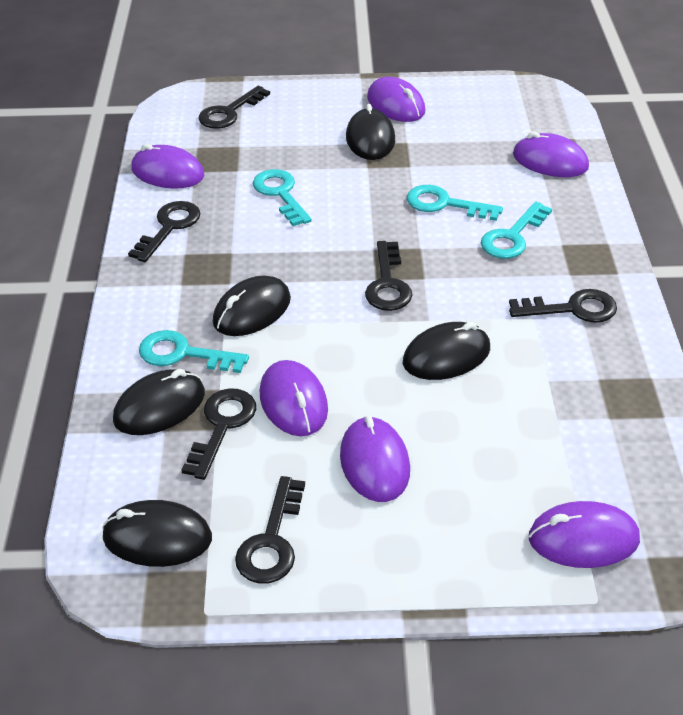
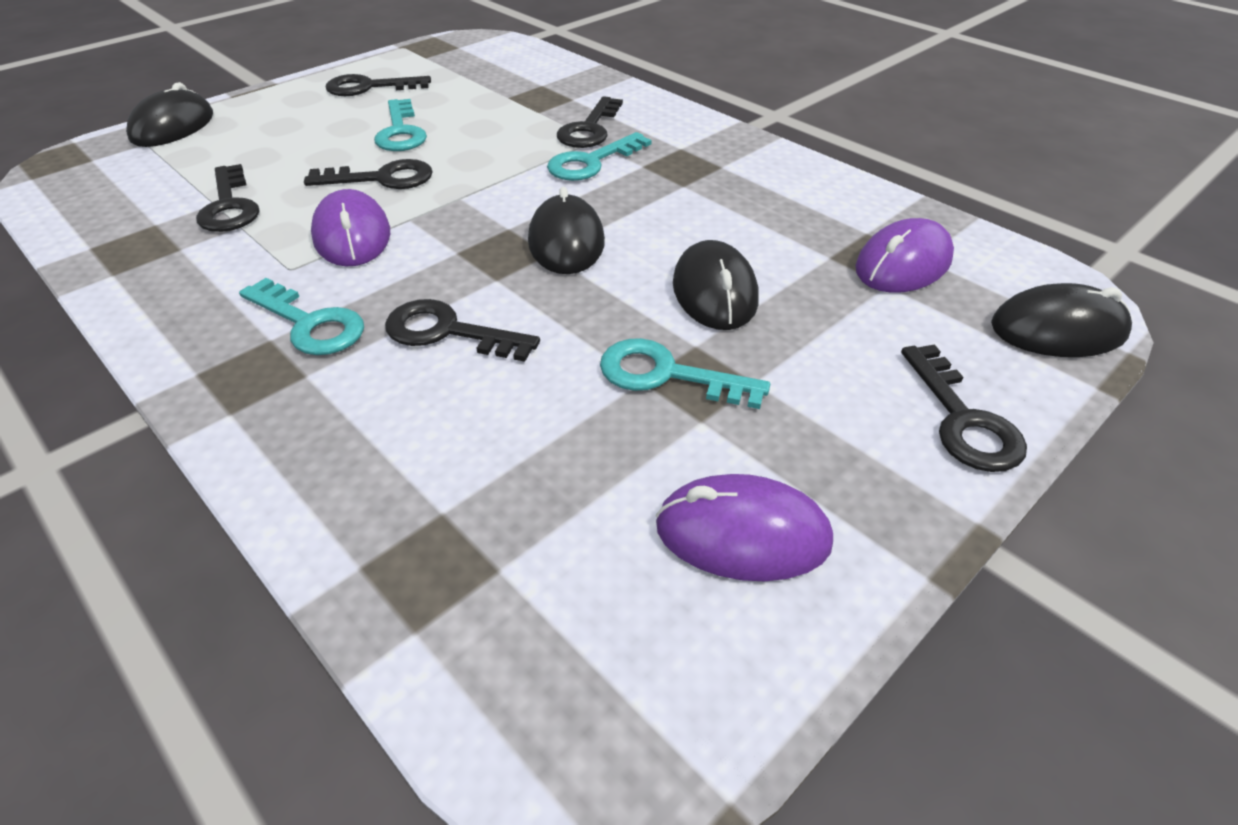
black mouse: [102,500,212,567] [113,369,205,435] [213,276,291,336] [346,104,395,160] [403,322,490,380] = 5 -> [126,82,213,147] [528,187,605,274] [673,240,759,330] [991,283,1132,357] = 4
purple mouse: [131,144,204,189] [260,360,328,436] [340,415,410,502] [367,77,425,122] [513,131,589,177] [529,501,640,568] = 6 -> [311,189,390,266] [656,474,833,581] [855,218,954,293] = 3

